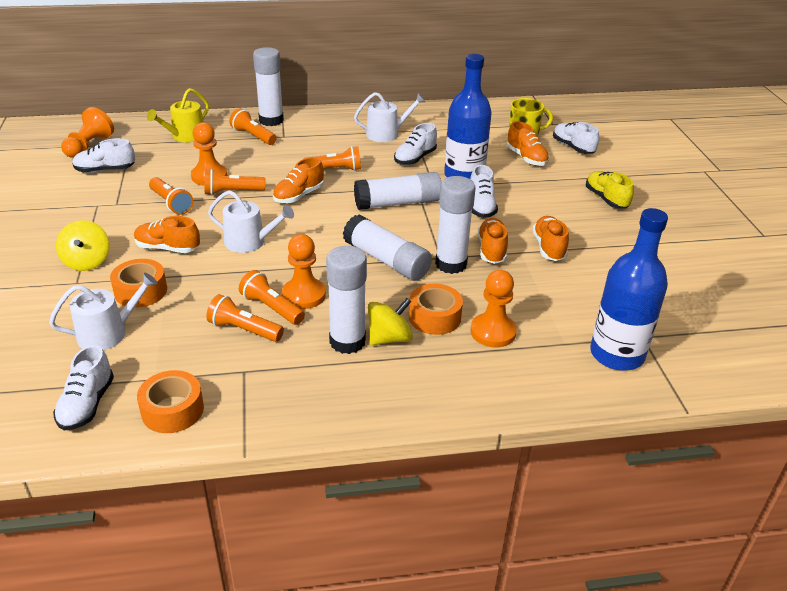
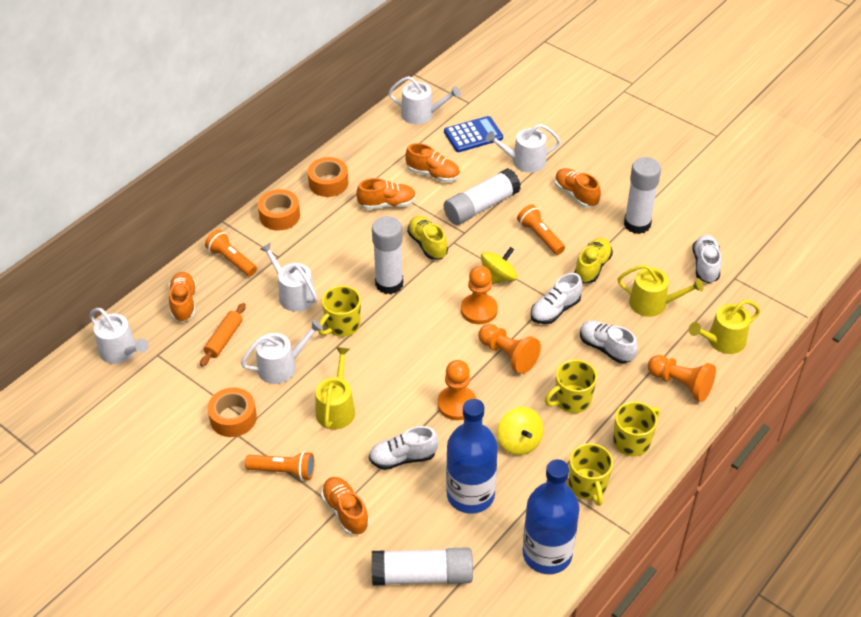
blue calculator: none = 0 -> [444,116,503,152] = 1
orange flashlight: [149,177,193,215] [204,169,265,195] [206,294,284,342] [229,108,277,145] [239,270,305,325] [303,146,361,171] = 6 -> [205,229,257,276] [245,451,314,480] [517,204,565,255] = 3
orange rolling pin: none = 0 -> [200,303,246,367] = 1
white glue stick: [253,47,284,126] [326,246,367,354] [343,215,432,281] [354,172,441,210] [435,176,476,274] = 5 -> [372,216,403,294] [372,547,473,586] [444,168,521,225] [624,157,661,234] = 4
white shoe: [53,345,114,431] [72,138,135,173] [394,123,437,165] [470,165,498,218] [553,122,599,154] = 5 -> [369,426,438,470] [531,273,582,324] [580,320,638,363] [693,235,722,283] = 4
white watering can: [49,273,158,350] [208,190,294,253] [354,92,425,142] = 3 -> [89,308,148,364] [241,320,323,384] [260,243,318,312] [388,76,460,124] [486,124,561,173] = 5
yellow mug: [509,98,553,136] = 1 -> [318,286,361,337] [545,359,597,413] [569,443,613,506] [613,401,660,457] = 4
yellow shoe: [586,171,634,209] = 1 -> [407,216,448,260] [574,238,613,283] = 2
yellow watering can: [147,88,209,142] = 1 -> [315,347,355,430] [618,264,704,317] [689,300,760,354] = 3

